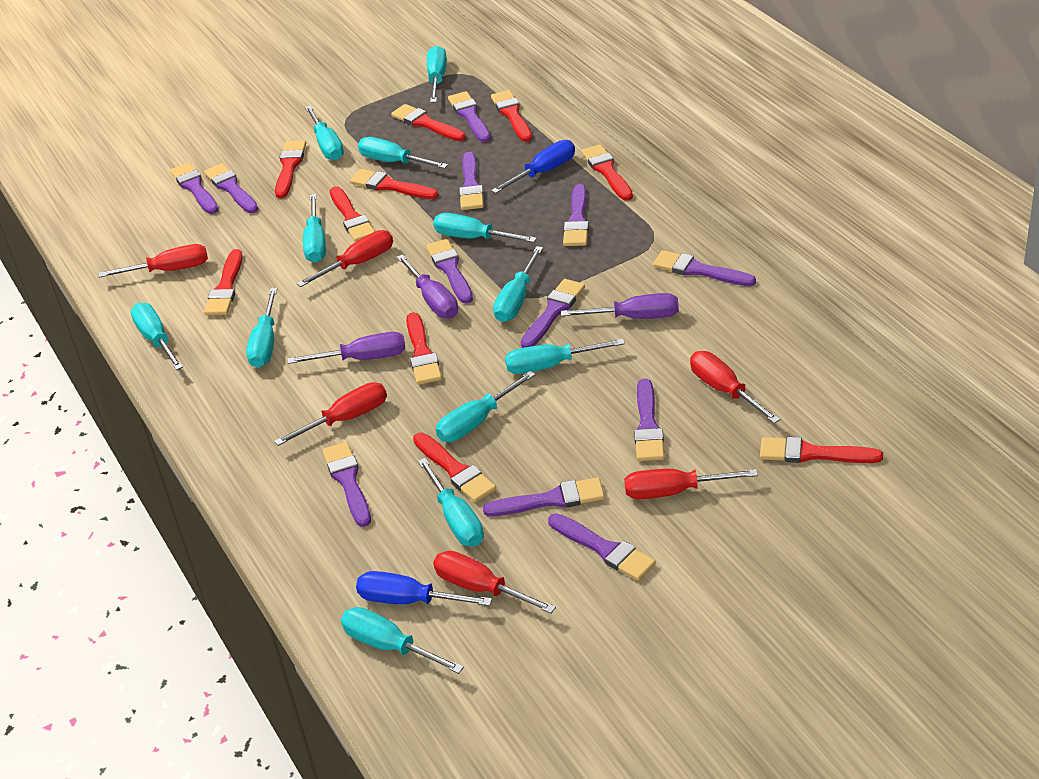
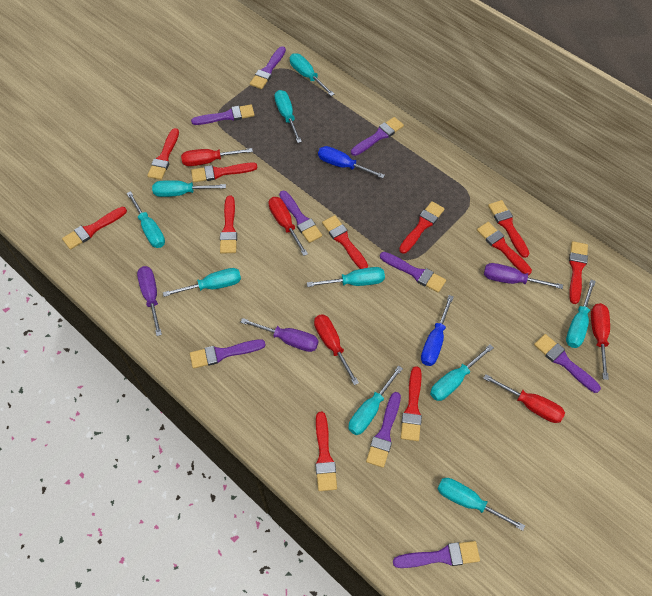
purple brush: [170,162,218,214] [204,163,258,213] [323,442,371,527] [426,239,473,303] [448,91,491,142] [459,152,484,210] [483,477,605,516] [521,279,585,348] [548,513,656,581] [563,184,589,246] [634,379,665,461] [653,250,756,286] = 12 -> [190,339,266,369] [191,104,255,125] [250,46,286,89] [279,191,322,243] [351,117,404,156] [366,392,401,468] [380,252,446,293] [393,541,480,568] [534,334,601,393] = 9
red brush: [204,249,243,315] [275,140,306,198] [330,186,375,242] [350,169,438,199] [391,104,466,141] [406,312,442,385] [413,433,496,502] [491,90,532,142] [581,144,633,201] [760,437,883,463] = 10 -> [62,207,127,250] [147,128,179,180] [191,163,257,183] [220,196,237,254] [315,412,337,491] [322,215,368,269] [399,201,445,254] [401,366,422,441] [477,222,532,275] [488,200,530,258] [569,241,588,304] = 11
red screwdriver: [98,244,208,278] [274,382,387,446] [297,230,393,287] [433,551,556,614] [624,469,758,499] [690,351,780,423] = 6 -> [181,148,253,166] [268,197,308,256] [314,314,359,385] [483,374,565,423] [591,303,610,380] = 5
turquoise screwdriver: [130,303,183,370] [246,288,277,368] [303,194,326,263] [305,105,344,160] [341,607,464,674] [358,137,448,169] [418,458,484,547] [427,46,447,103] [433,213,537,243] [436,371,536,442] [493,246,543,322] [505,339,625,374] = 12 -> [127,191,165,248] [152,180,226,197] [163,268,241,297] [274,90,302,143] [290,54,334,96] [307,267,385,287] [349,366,403,435] [430,344,494,401] [437,478,525,531] [566,280,596,348] = 10

